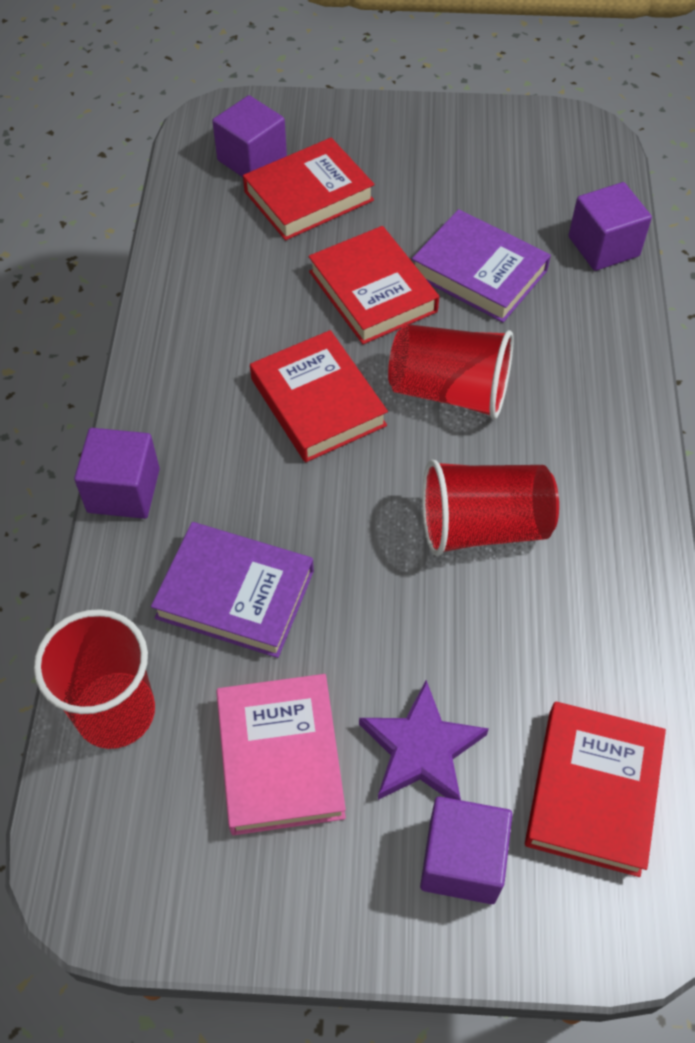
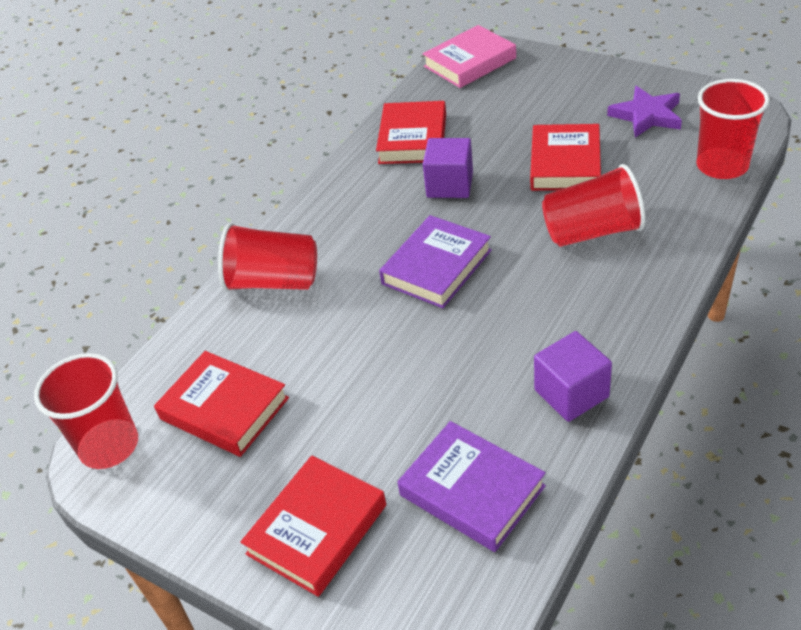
purple cube: [74,428,160,519] [212,95,287,177] [420,796,512,904] [568,182,652,271] = 4 -> [423,138,473,198] [534,331,612,422] = 2
red cup: [34,609,155,749] [388,324,514,419] [422,459,559,556] = 3 -> [34,353,138,469] [218,223,317,292] [542,164,645,247] [696,79,770,179] = 4

